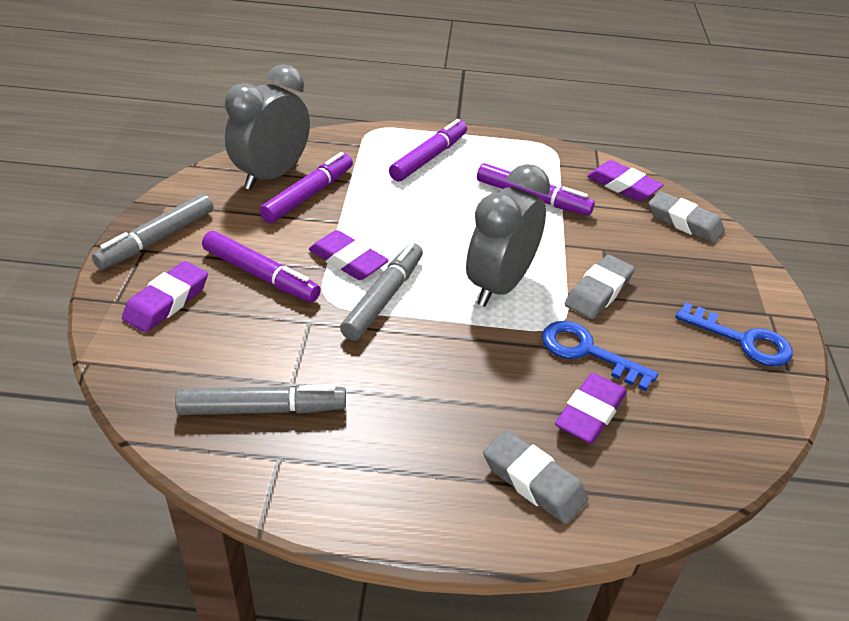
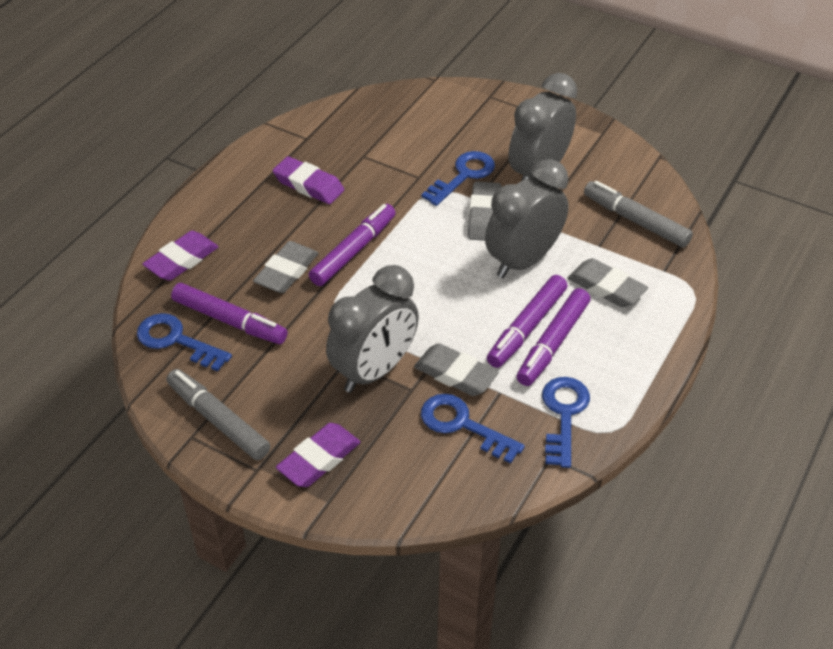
blue key: [542,321,658,391] [675,302,793,367] = 2 -> [137,313,232,371] [421,151,495,206] [421,394,525,464] [542,377,590,468] = 4
grey clock: [225,64,310,190] [466,164,550,307] = 2 -> [326,265,419,393] [485,159,568,278] [509,73,577,181] = 3
grey eraser: [483,430,588,524] [565,255,635,319] [648,191,725,243] = 3 -> [253,241,318,293] [414,343,499,396] [468,181,502,241] [568,258,648,308] = 4
grey marker: [92,194,214,270] [175,385,346,415] [340,243,423,341] = 3 -> [167,369,270,460] [584,181,693,248] = 2
purple eraser: [122,261,208,332] [309,230,389,280] [555,373,627,444] [587,160,664,201] = 4 -> [142,231,219,281] [273,156,344,204] [276,423,360,487] = 3

